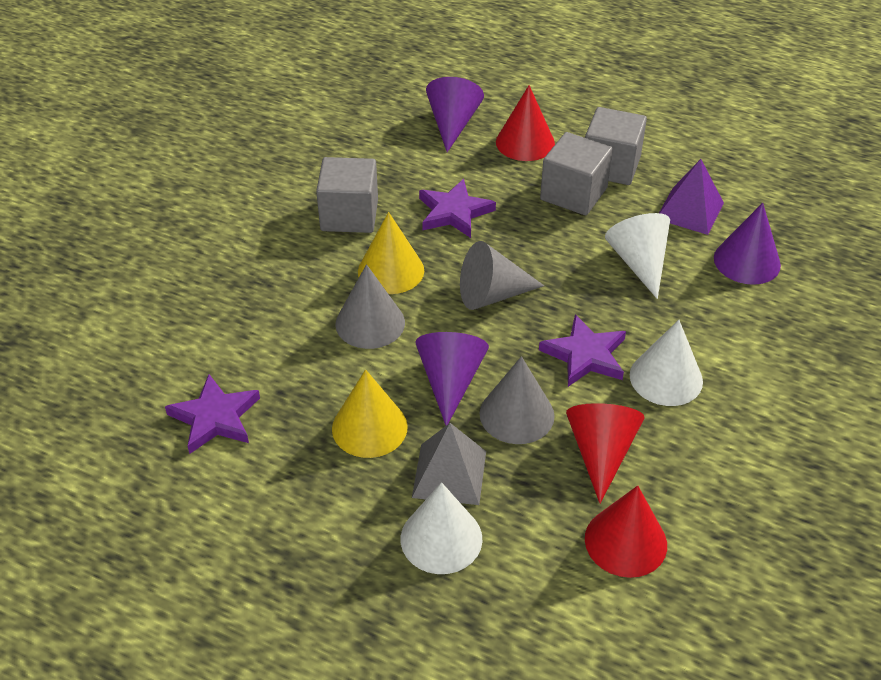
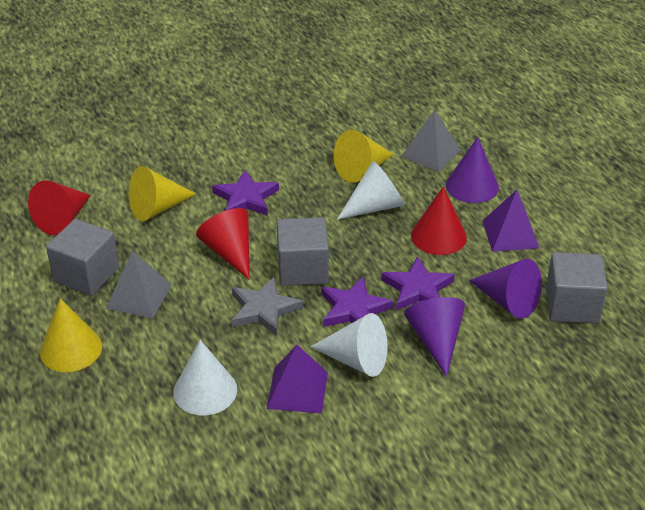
grey cone: [335,264,405,349] [460,241,544,310] [479,356,555,444] = 3 -> none = 0
grey pyramid: [412,423,486,505] = 1 -> [106,251,172,319] [401,109,461,172] = 2
grey star: none = 0 -> [232,277,303,336] = 1
purple pyramid: [659,159,724,235] = 1 -> [267,345,328,414] [483,190,539,252] = 2
yellow cone: [332,369,408,458] [358,212,424,294] = 2 -> [40,298,102,372] [129,166,196,221] [334,130,394,183] = 3

